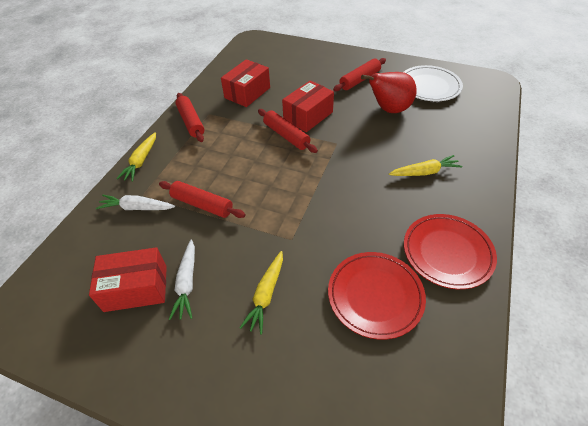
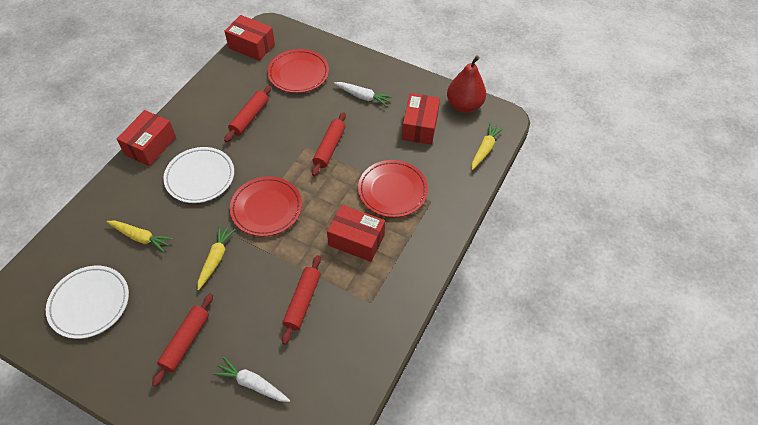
red box: [89,247,167,312] [221,59,270,107] [282,80,334,132] = 3 -> [117,110,176,166] [225,15,275,61] [327,205,385,262] [402,93,440,145] = 4
red plate: [328,252,426,340] [404,214,497,289] = 2 -> [230,176,302,237] [267,49,329,93] [358,160,428,218] = 3
white plate: [404,65,463,101] = 1 -> [46,266,129,339] [163,147,234,203] = 2

